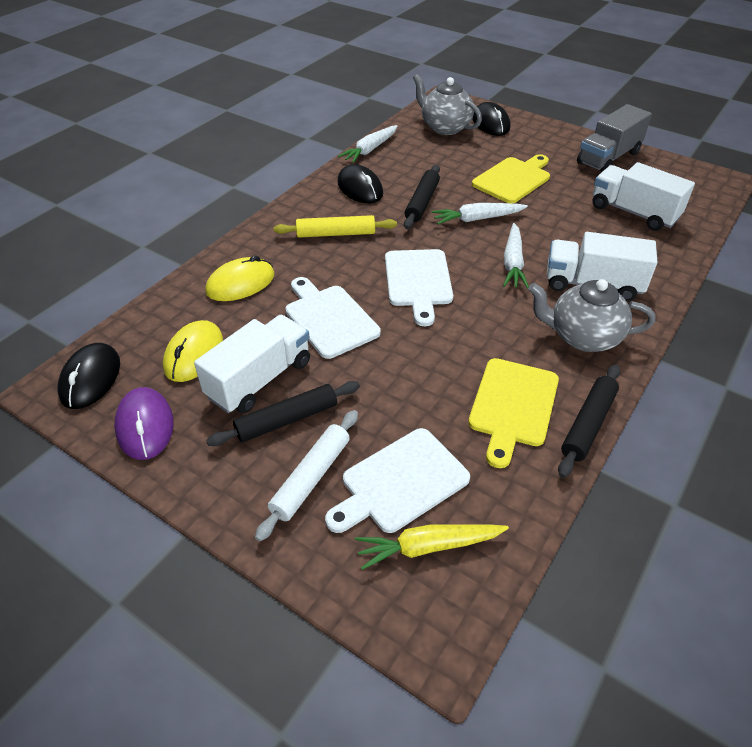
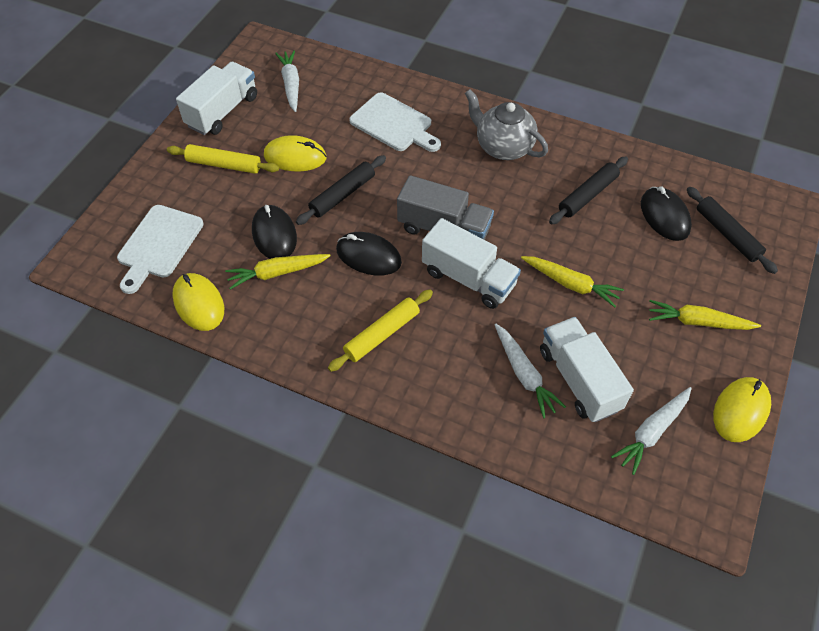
grey teapot: [413,74,482,135] [528,279,655,352] = 2 -> [465,89,548,160] = 1
purple mouse: [114,387,173,460] = 1 -> none = 0
white cutting board: [285,277,381,359] [325,428,470,533] [385,249,453,326] = 3 -> [117,205,204,294] [349,92,441,152] = 2
white rolling pin: [255,410,358,541] = 1 -> none = 0
yellow carrot: [355,525,509,570] = 1 -> [225,254,331,290] [521,256,624,307] [649,300,761,330] = 3
yellow cutting board: [468,358,559,468] [472,154,550,203] = 2 -> none = 0
yellow mouse: [163,320,223,382] [205,256,275,301] = 2 -> [172,273,224,331] [264,135,327,172] [713,377,771,442] = 3
yellow rolling pin: [274,215,397,238] = 1 -> [167,144,279,174] [328,290,433,372] = 2

